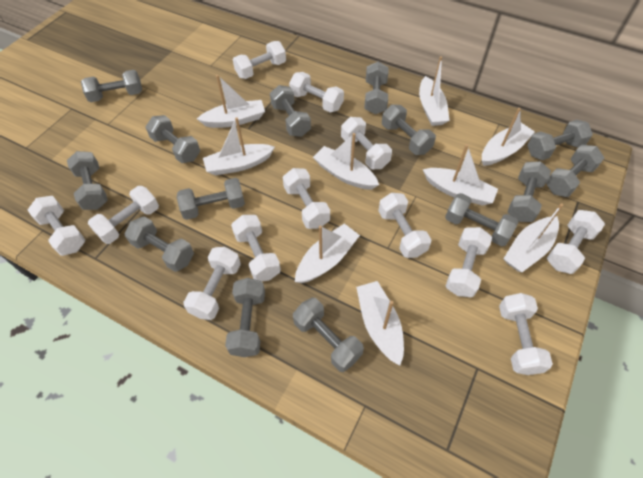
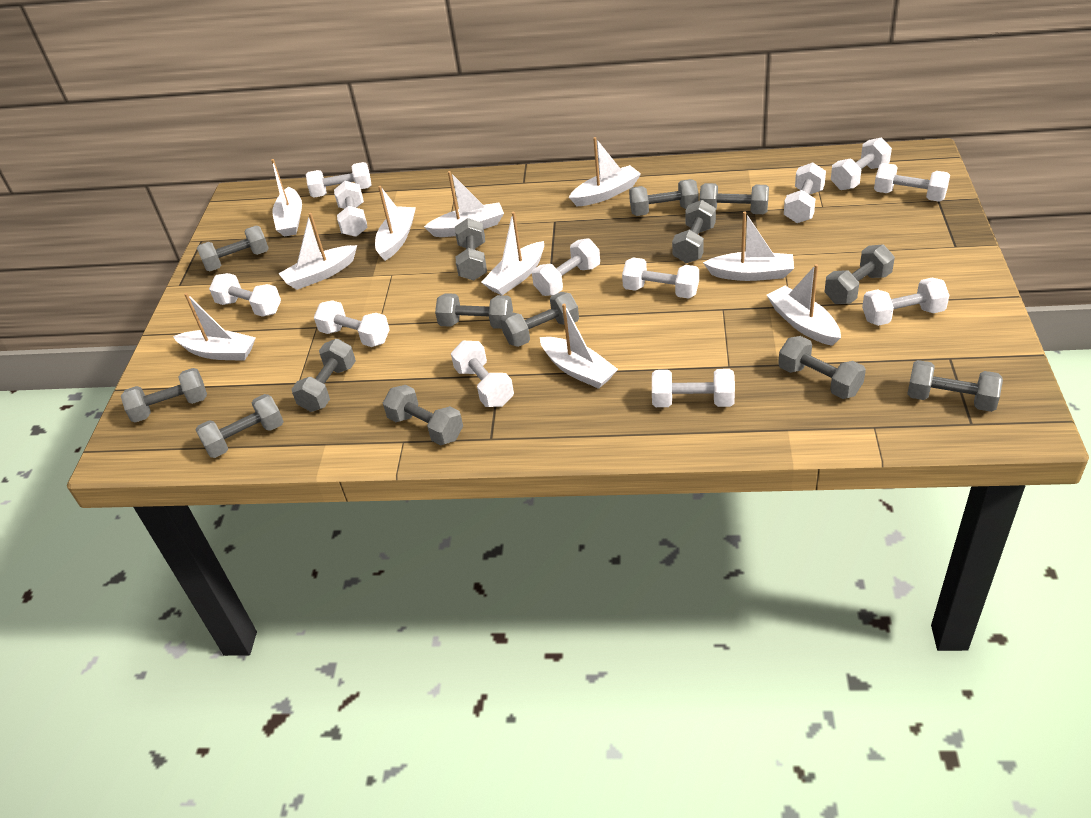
white boat: [197,75,265,128] [203,117,275,175] [295,224,360,283] [313,133,379,190] [356,281,404,366] [419,56,450,126] [423,144,498,206] [482,108,535,166] [503,203,563,272] = 9 -> [173,293,256,361] [271,159,302,237] [278,213,357,290] [375,186,416,261] [424,171,504,237] [481,212,544,295] [540,303,618,389] [569,137,641,206] [703,211,794,281] [767,264,841,346] = 10

